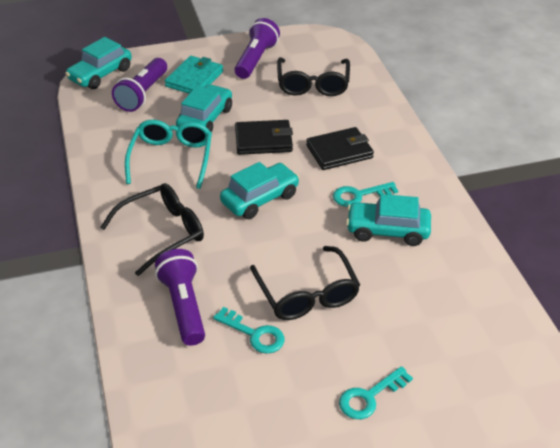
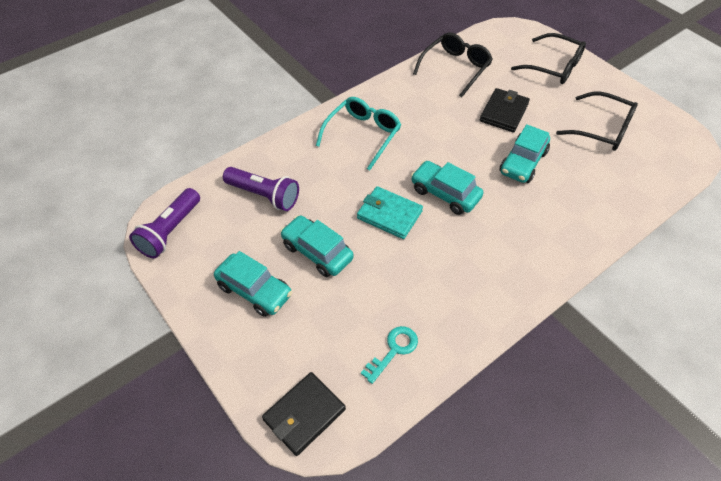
purple flashlight: [112,58,167,112] [155,249,205,346] [234,18,280,79] = 3 -> [129,188,200,258] [223,167,299,211] = 2
turquoise key: [213,307,284,354] [333,182,398,207] [339,366,413,419] = 3 -> [361,326,418,384] = 1

